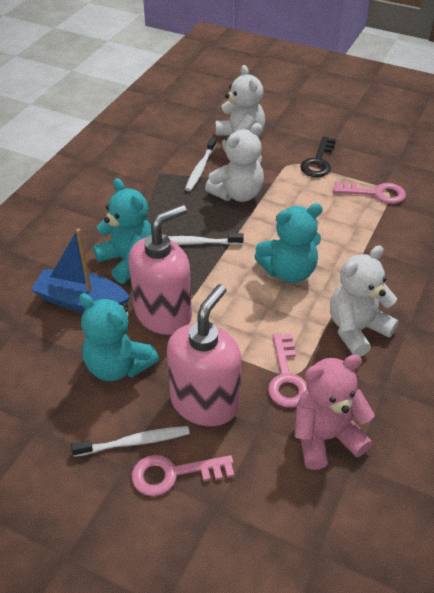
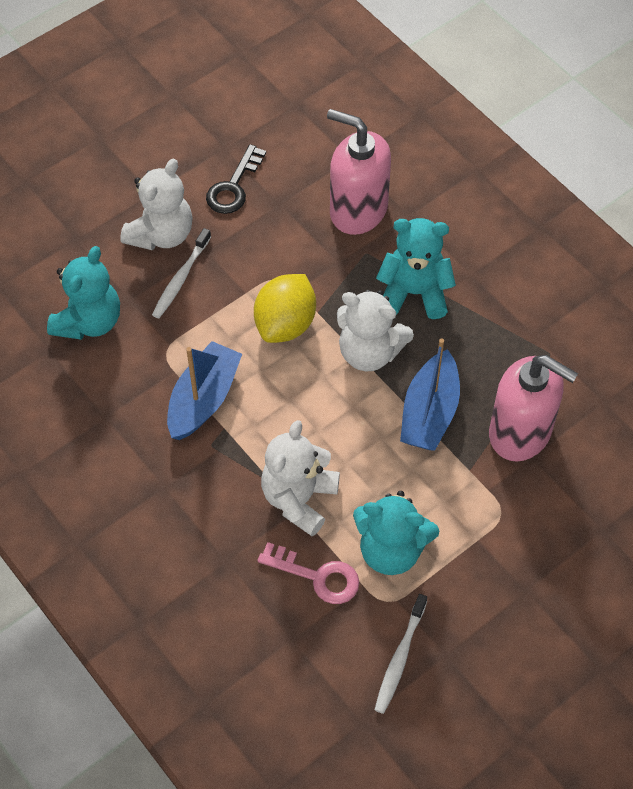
blue boat: [31,228,130,312] = 1 -> [167,341,242,440] [400,339,460,451] = 2
pink key: [132,455,234,496] [268,333,307,408] [333,181,406,204] = 3 -> [258,542,359,604] = 1
pink teddy bear: [295,354,375,470] = 1 -> none = 0
white toothbrush: [71,426,190,457] [168,233,244,245] [185,137,217,191] = 3 -> [152,228,211,318] [375,594,427,714] = 2
yellow lemon: none = 0 -> [254,274,316,343] = 1

